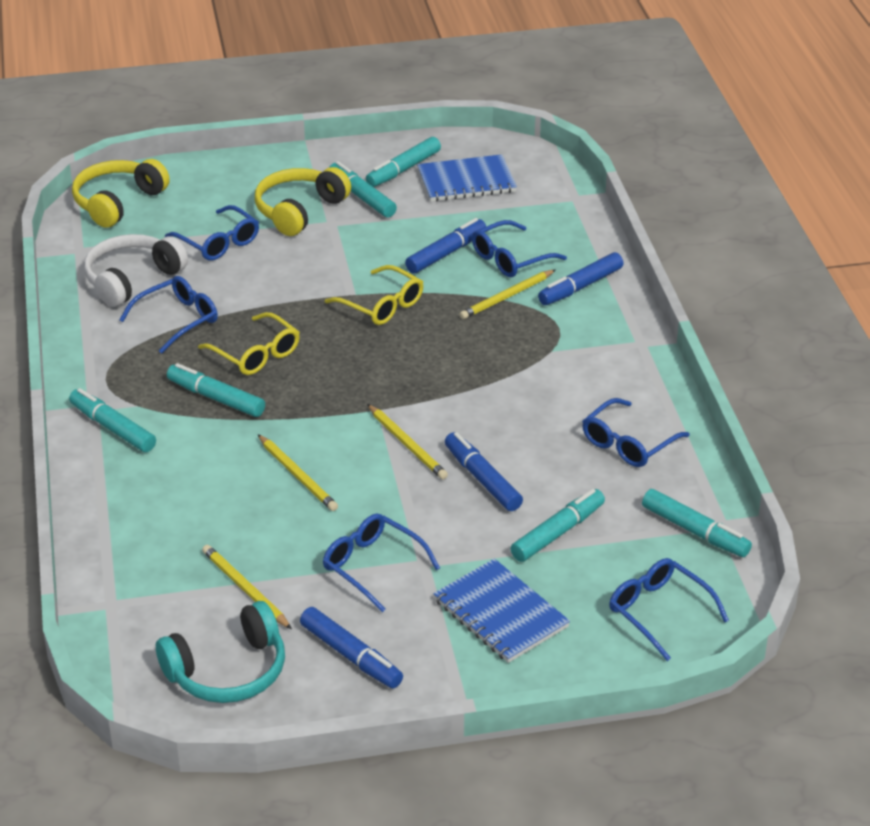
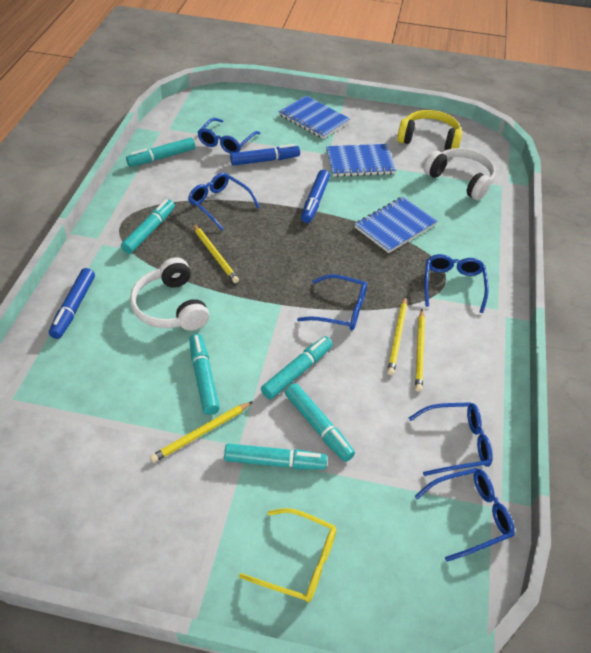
blue marker: [300,607,403,688] [405,218,486,274] [445,432,523,511] [538,252,624,305] = 4 -> [49,268,95,339] [230,144,300,166] [301,170,330,223] = 3
blue notebook: [417,154,517,202] [433,559,570,663] = 2 -> [278,95,350,139] [326,144,396,177] [355,197,438,253] = 3
turquoise headphones: [156,601,285,703] = 1 -> none = 0
white headphones: [84,234,188,307] = 1 -> [130,257,209,331] [424,148,496,200] = 2
yellow glasses: [198,312,300,375] [325,265,423,325] = 2 -> [239,508,337,603] = 1
yellow headphones: [72,159,170,228] [255,167,351,236] = 2 -> [397,110,463,150] = 1

